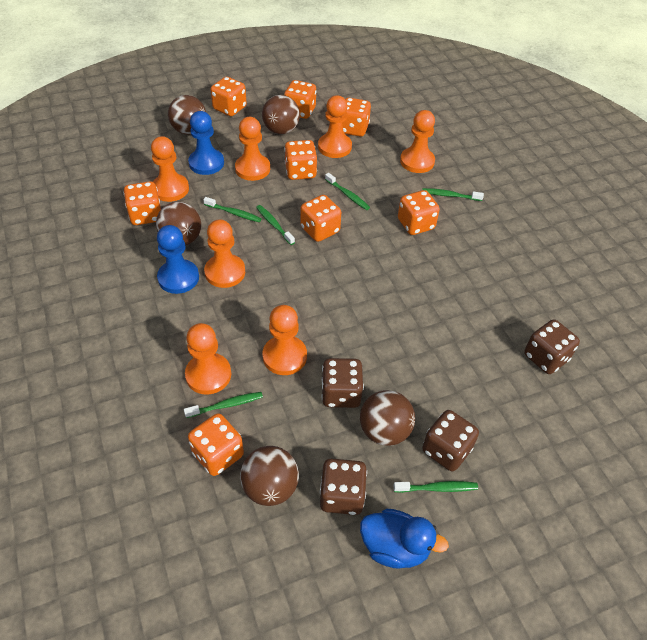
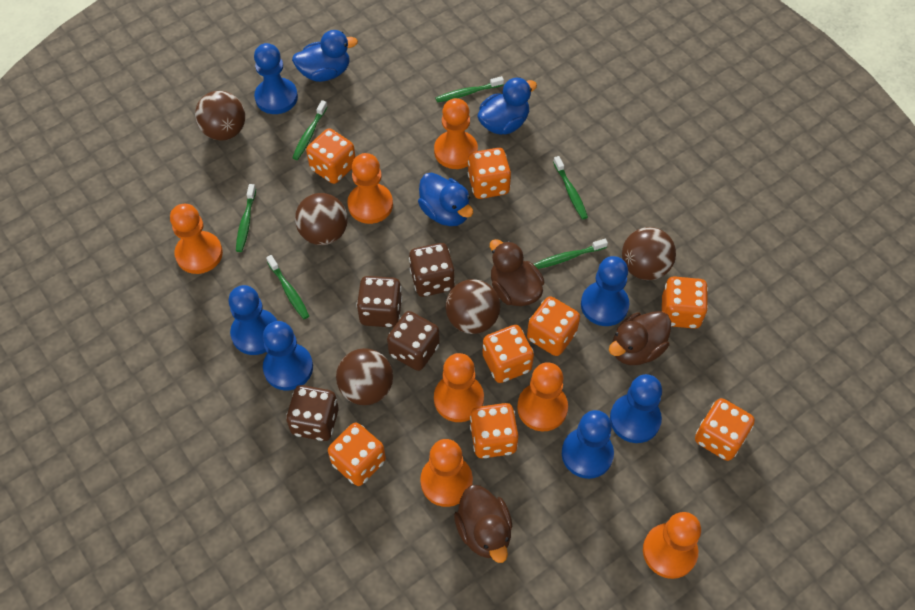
blue duck: [360,509,449,569] = 1 -> [292,30,358,82] [418,172,473,226] [477,77,537,135] = 3
blue pawn: [157,225,199,294] [188,111,224,175] = 2 -> [228,285,277,355] [254,43,298,114] [263,321,313,390] [562,410,614,479] [581,256,629,326] [610,374,662,443] = 6
brown duck: none = 0 -> [454,485,512,563] [490,239,544,306] [609,311,671,365] = 3

